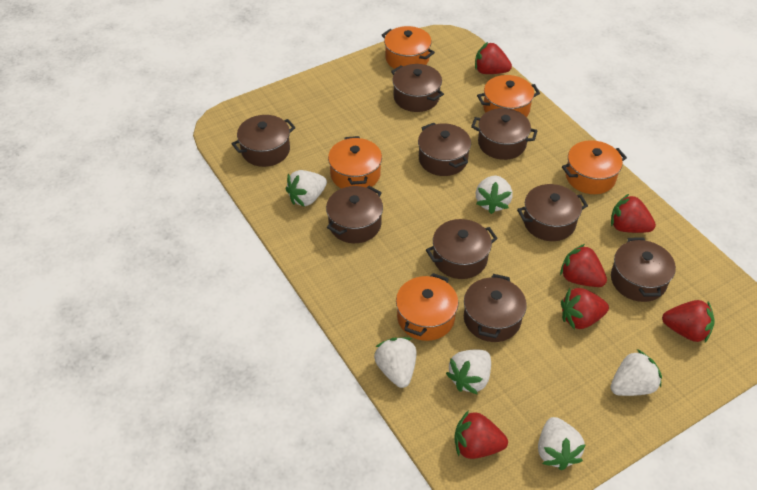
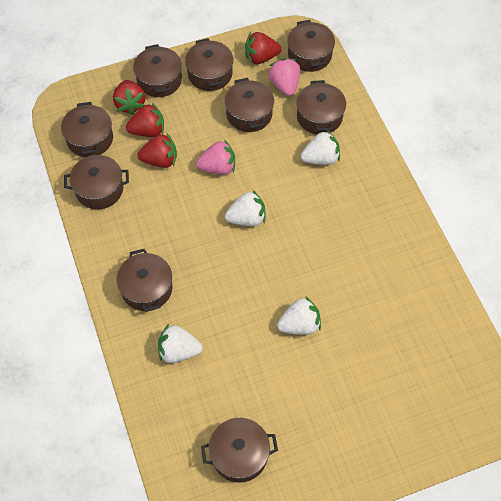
orange pot: [328,136,382,189] [382,26,435,69] [396,273,458,341] [477,75,540,117] [562,140,627,194] = 5 -> none = 0
pink strawberry: none = 0 -> [196,139,235,175] [268,58,300,96] = 2
red strawberry: [454,410,508,459] [475,42,512,74] [560,244,607,287] [561,288,609,330] [611,194,656,233] [662,300,715,342] = 6 -> [113,80,145,115] [126,103,164,137] [137,133,177,168] [245,32,281,64] = 4
white strawberry: [286,170,327,207] [374,337,416,388] [446,349,491,395] [476,176,513,214] [538,417,586,470] [611,349,662,396] = 6 -> [158,324,203,363] [225,190,266,226] [277,296,321,335] [301,130,340,165] = 4

